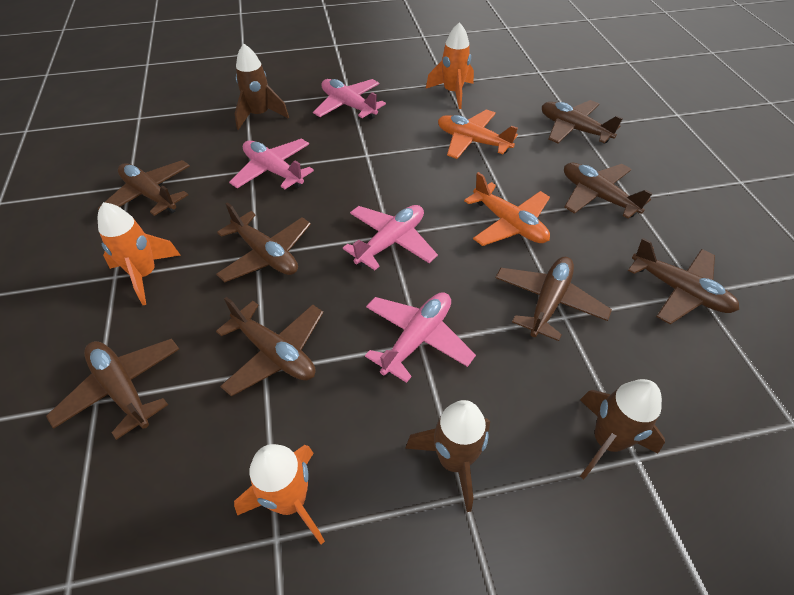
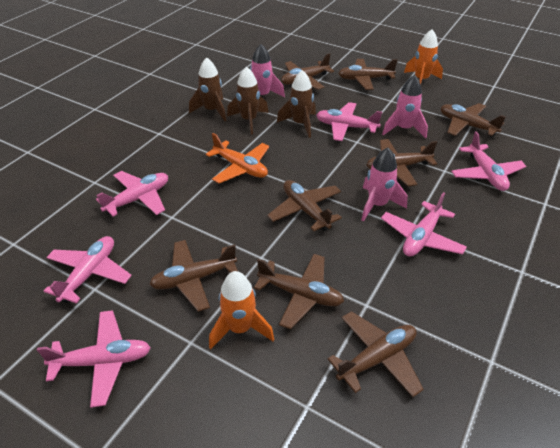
orange plane: [438,109,518,159] [464,172,550,246] = 2 -> [206,133,269,183] = 1
orange rocket: [98,202,180,305] [234,444,325,545] [426,22,474,109] = 3 -> [209,271,274,349] [404,29,443,85] = 2
pink plane: [229,139,314,189] [313,79,386,119] [343,205,438,270] [365,292,476,383] = 4 -> [37,310,151,408] [44,236,132,304] [96,171,168,217] [316,102,382,141] [381,192,467,257] [451,132,526,191] = 6
pink rocket: none = 0 -> [250,44,285,97] [361,148,407,222] [382,75,428,138] = 3

